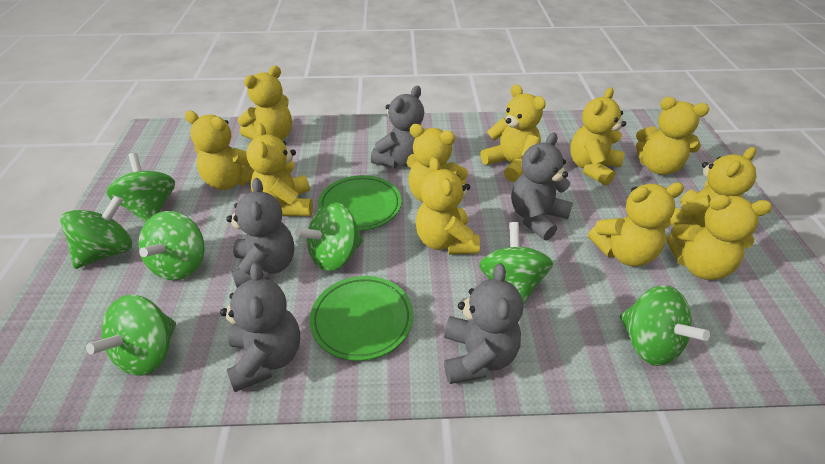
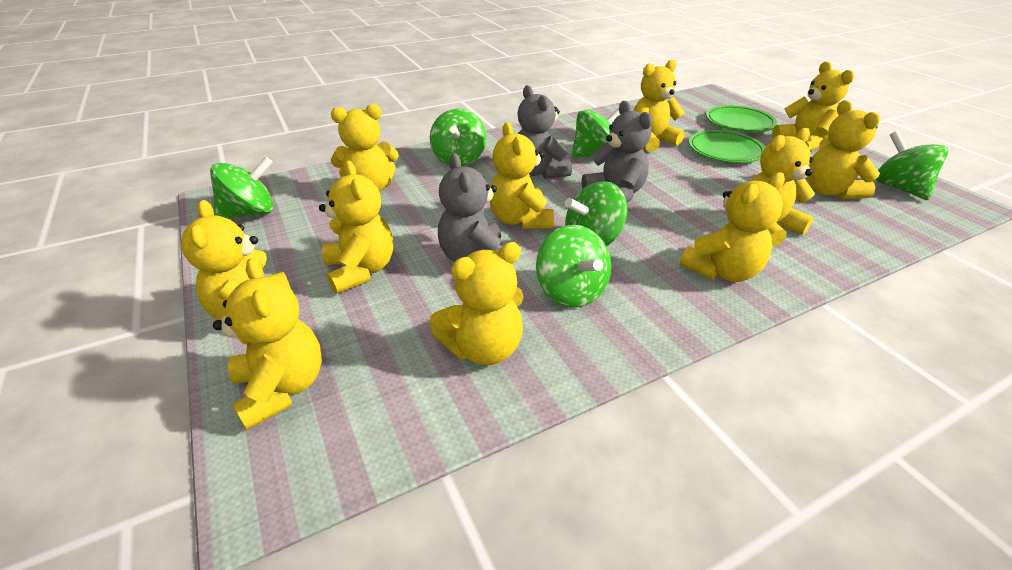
green spinning top: [60,195,132,269] [86,295,176,376] [106,153,175,222] [138,211,204,281] [295,203,363,271] [479,222,553,305] [620,285,710,366] = 7 -> [210,157,274,219] [430,109,486,166] [536,225,611,308] [565,181,627,246] [571,108,620,158] [876,131,948,200] = 6
grey teddy bear: [220,263,300,392] [226,178,294,288] [371,86,424,168] [444,263,523,384] [511,132,573,240] = 5 -> [438,154,501,262] [518,85,572,179] [582,101,652,202] = 3

